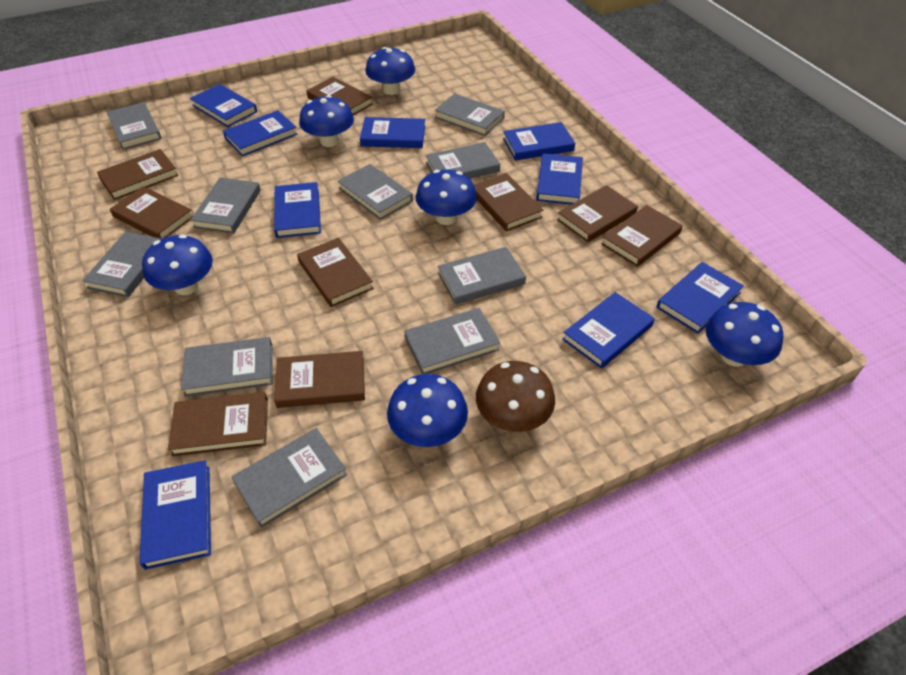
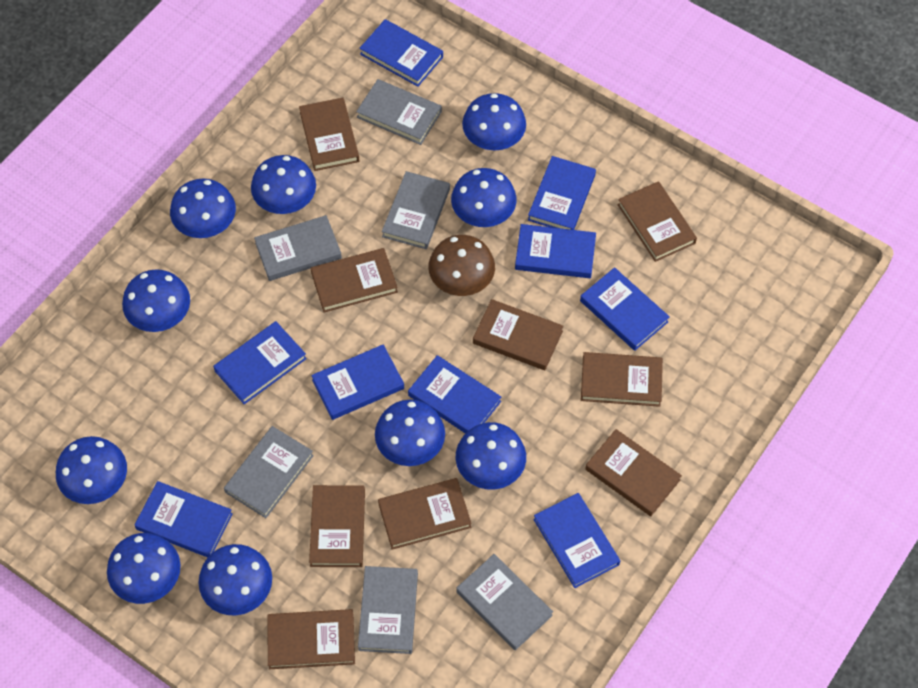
blue mushroom: [142,235,213,295] [299,95,354,147] [366,47,415,95] [387,374,468,447] [416,170,477,225] [706,302,783,367] = 6 -> [56,436,127,504] [107,533,180,604] [122,269,190,332] [170,179,236,238] [199,544,272,615] [251,155,316,214] [375,400,445,466] [451,168,517,227] [456,422,526,490] [462,93,526,150] = 10
grey book: [82,231,161,297] [107,102,161,150] [181,337,273,397] [191,178,261,234] [231,428,347,528] [338,164,413,220] [404,308,500,374] [426,142,500,179] [435,94,505,136] [438,247,526,305] = 10 -> [224,426,314,518] [254,215,342,281] [356,79,442,145] [358,566,418,654] [382,171,450,249] [456,554,553,650] = 6

